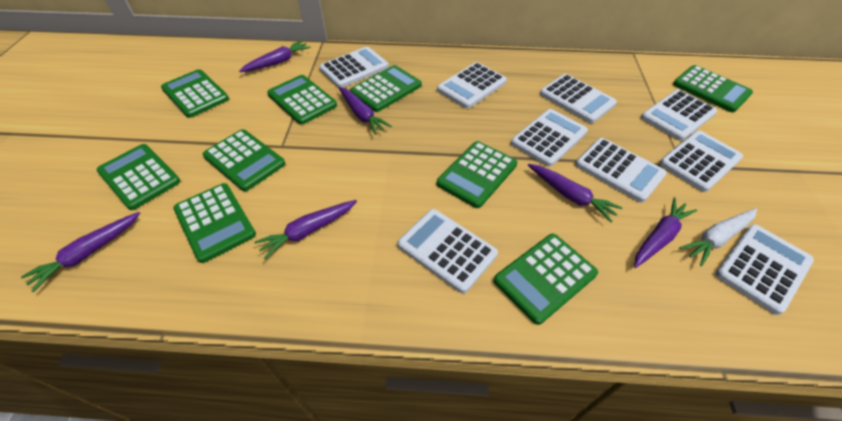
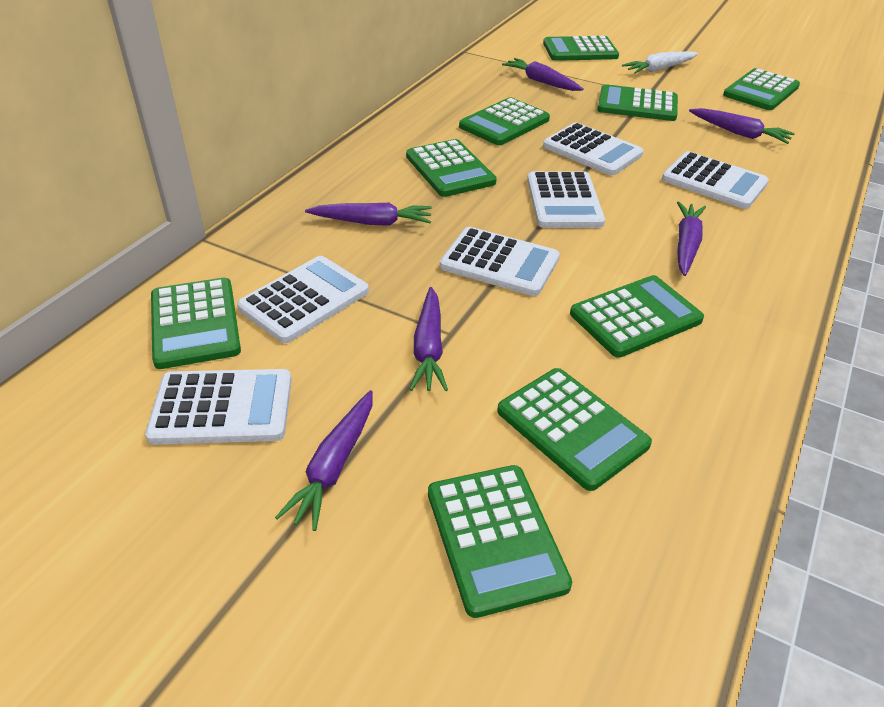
white calculator: [319,47,389,88] [398,209,498,293] [437,62,507,108] [511,109,588,167] [540,74,617,123] [575,138,667,202] [641,89,717,141] [659,131,743,192] [715,224,814,315] = 9 -> [145,369,292,445] [237,256,369,343] [440,227,560,296] [527,171,605,228] [543,122,643,175] [662,151,769,209] = 6

